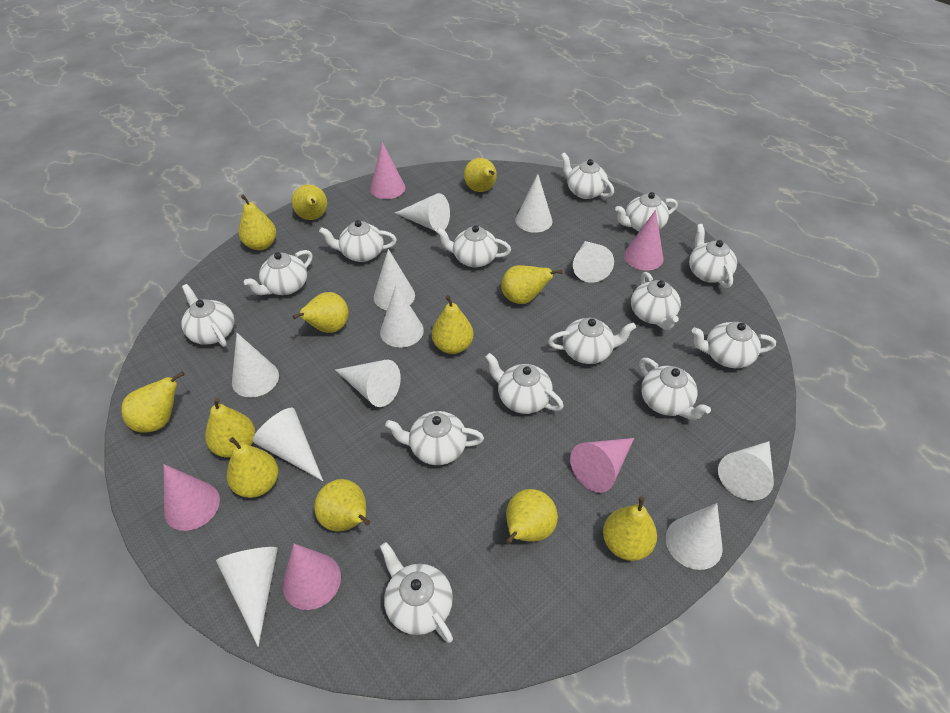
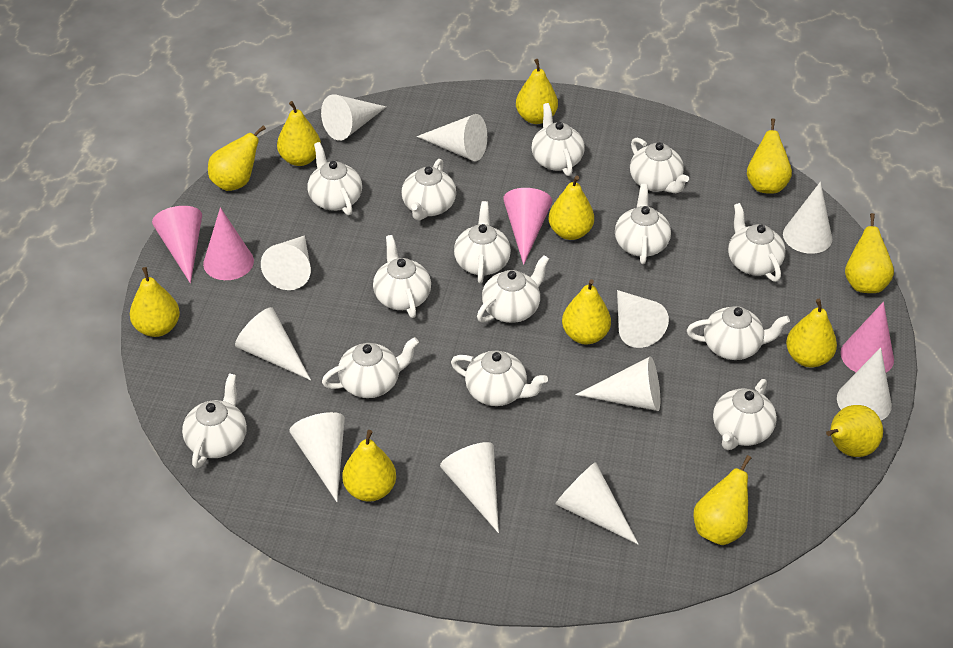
pink cone: [163,464,220,531] [282,544,341,610] [370,142,405,199] [570,438,634,493] [624,210,663,270] = 5 -> [152,206,202,284] [203,207,254,280] [503,188,552,265] [840,302,894,373] = 4

